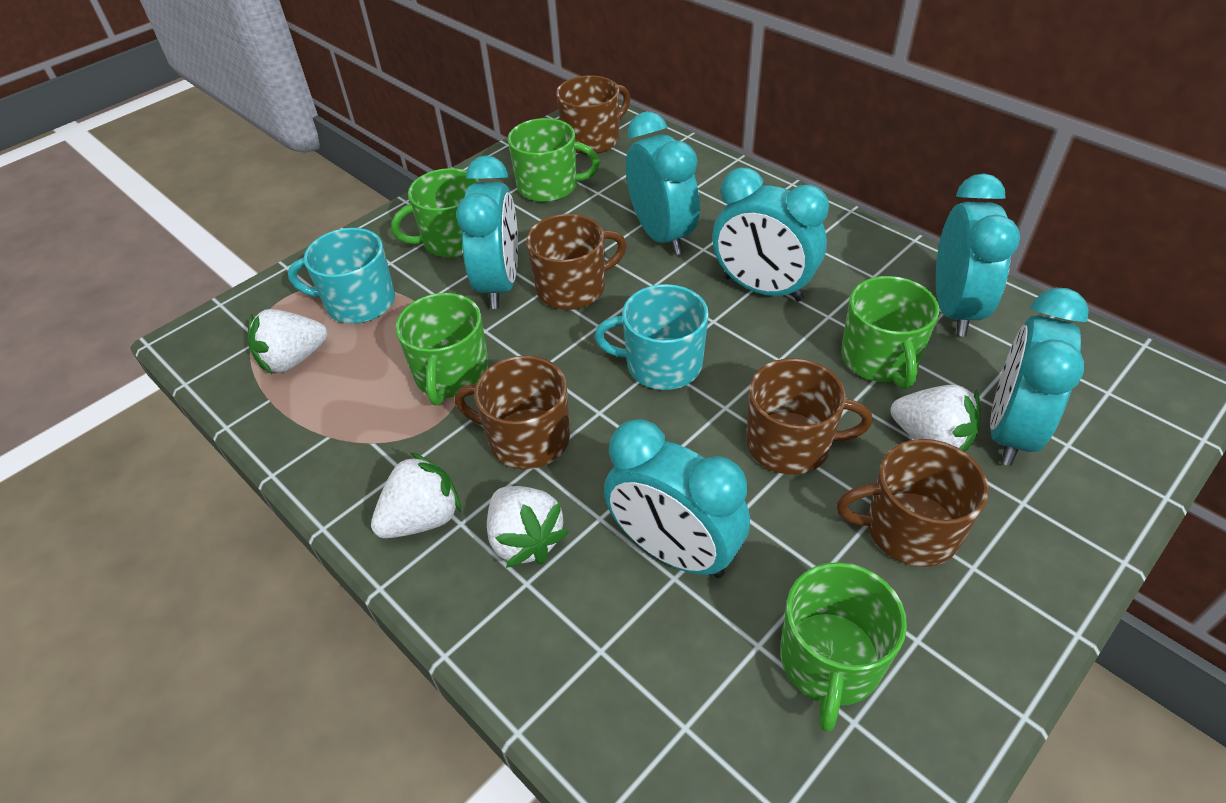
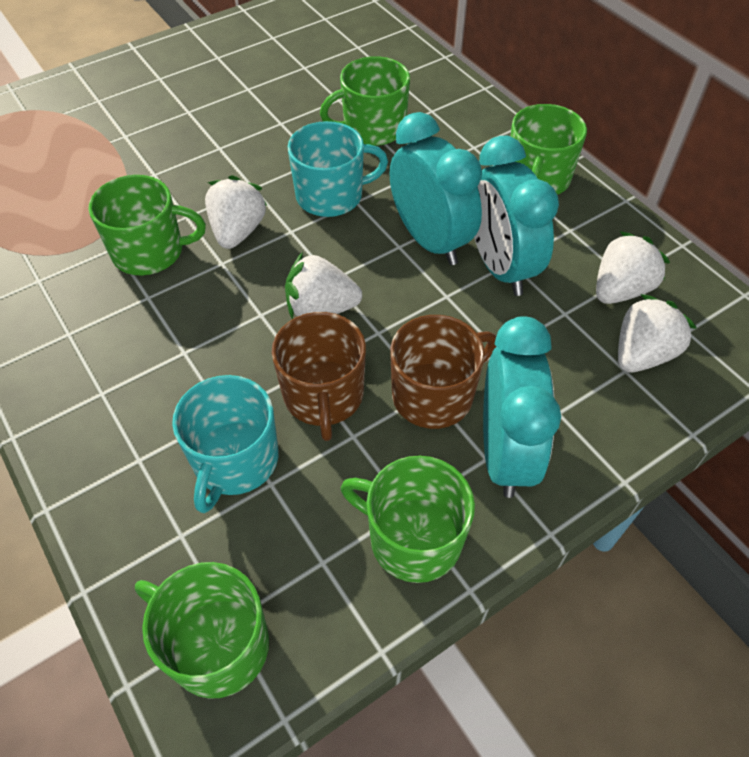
brown mug: [454,356,570,469] [526,214,627,310] [556,75,630,154] [746,358,873,475] [837,439,989,567] = 5 -> [272,312,366,441] [390,315,497,429] = 2
turquoise clock: [456,155,518,309] [604,419,750,578] [626,112,700,255] [712,168,829,302] [936,173,1020,337] [990,288,1089,466] = 6 -> [389,112,482,265] [474,136,559,296] [483,316,561,498] = 3

